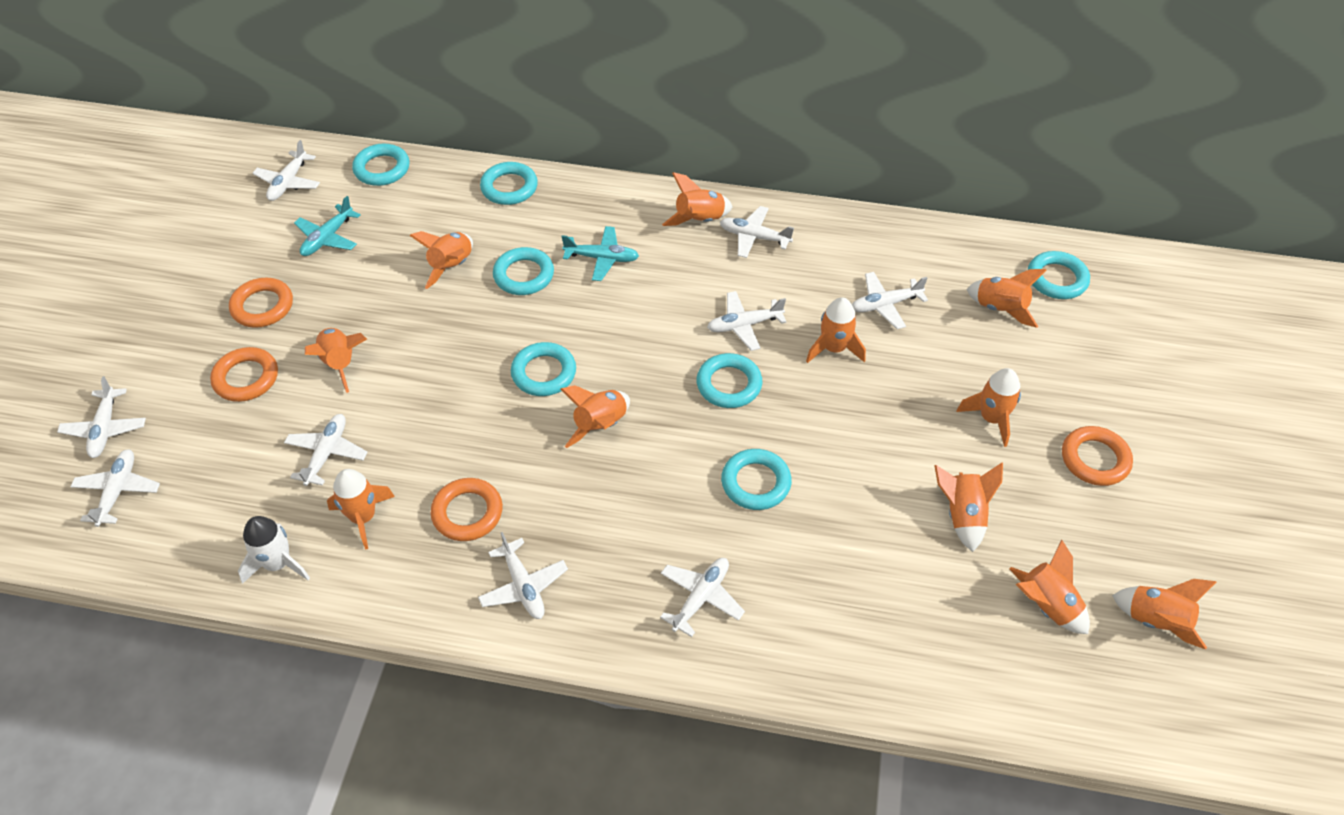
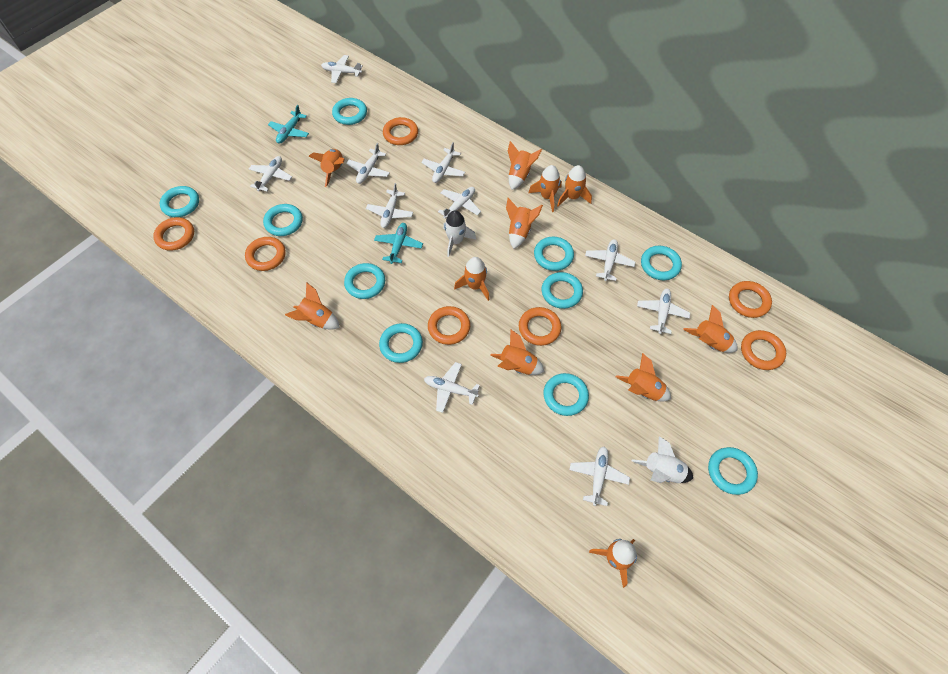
orange ring: [210,347,278,402] [229,278,293,328] [431,478,503,541] [1062,426,1133,486] = 4 -> [153,217,194,251] [245,237,286,271] [383,117,418,145] [428,306,470,345] [519,307,561,346] [729,281,772,318] [741,330,786,370] = 7
turquoise ring: [352,143,409,186] [480,162,538,205] [493,247,554,295] [511,342,576,396] [697,353,763,408] [721,449,792,510] [1028,251,1090,299] = 7 -> [160,186,199,217] [263,204,303,236] [332,98,367,125] [344,263,385,299] [379,323,423,363] [534,237,574,271] [542,272,583,309] [543,373,589,416] [641,246,682,280] [708,447,758,495] = 10
white plane: [57,376,146,458] [70,449,160,527] [253,140,320,201] [284,414,367,486] [478,532,568,619] [660,558,745,637] [707,291,786,351] [720,206,794,258] [852,272,928,329] = 9 -> [249,156,292,192] [321,55,363,83] [346,143,390,184] [366,183,413,228] [421,142,465,183] [424,362,480,413] [438,187,481,219] [570,447,630,506] [585,239,635,281] [637,288,690,334] = 10
white rocket: [238,516,310,584] = 1 -> [443,210,476,257] [632,436,693,483] = 2

